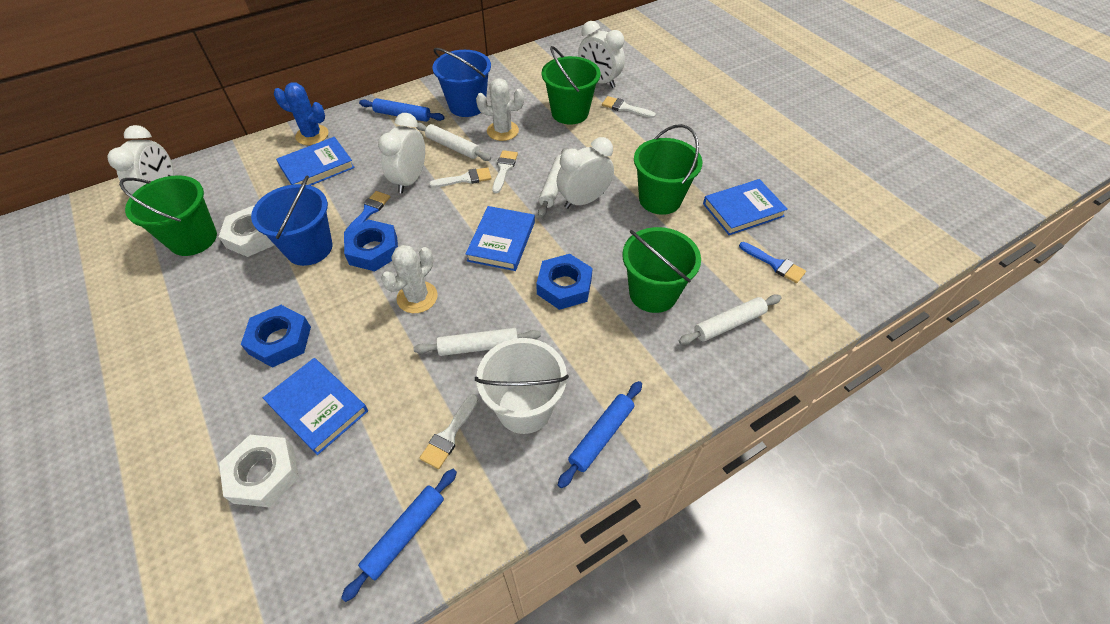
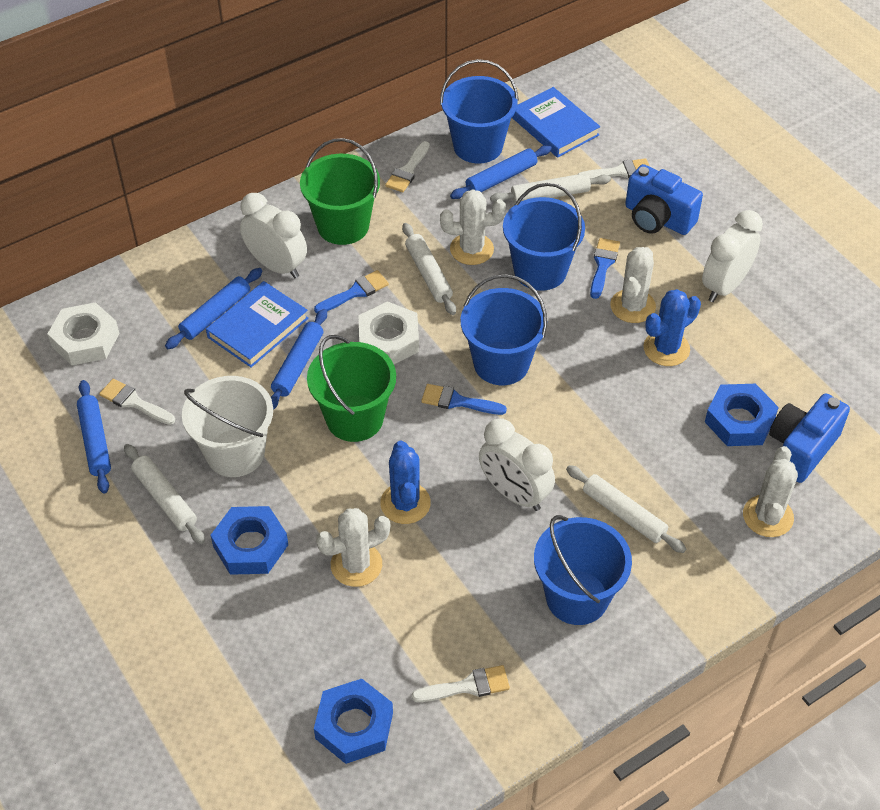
blue book: [263,358,368,455] [276,137,355,186] [466,206,535,271] [703,179,788,235] = 4 -> [206,281,308,368] [511,87,600,158] = 2
blue brush: [344,191,390,233] [739,242,806,283] = 2 -> [314,270,389,313] [421,384,507,415] [590,238,620,299] = 3
blue bucket: [251,176,332,266] [432,48,491,117] = 2 -> [440,59,519,163] [461,274,547,385] [503,183,585,291] [534,515,632,625] = 4
blue cactus: [274,82,328,145] = 1 -> [380,440,431,524] [643,289,701,366] = 2
blue camera: none = 0 -> [625,164,703,235] [769,393,850,483] = 2
blue rolling pin: [341,469,457,602] [359,98,444,122] [558,381,642,488] = 3 -> [77,380,111,493] [165,268,262,349] [271,309,327,410] [450,145,552,199] = 4
green bucket: [119,175,217,256] [542,46,601,125] [622,227,701,313] [634,124,702,215] = 4 -> [300,138,380,245] [307,335,396,442] = 2
white cactus: [381,245,438,313] [476,78,524,141] = 2 -> [316,508,390,587] [440,189,506,265] [610,247,656,323] [743,446,798,537] = 4
white clock: [107,125,174,195] [378,113,425,193] [557,137,614,209] [578,21,625,88] = 4 -> [240,193,307,278] [479,419,555,511] [702,210,763,302] = 3

